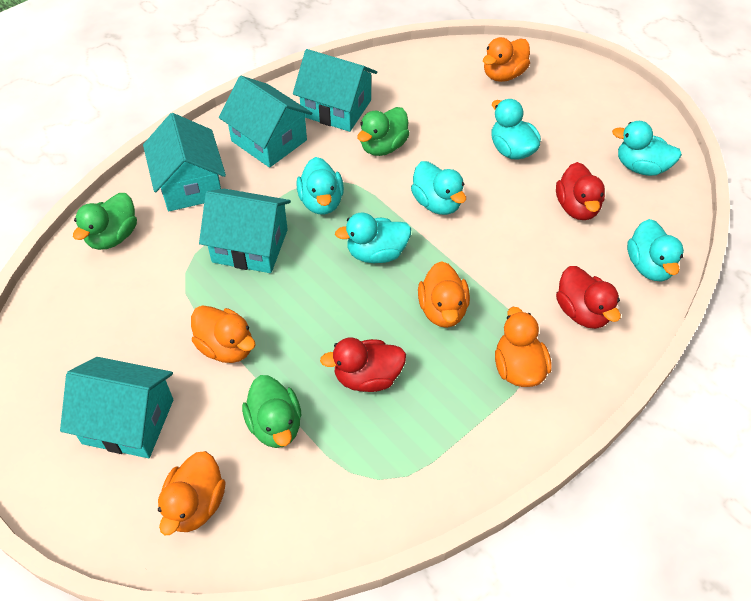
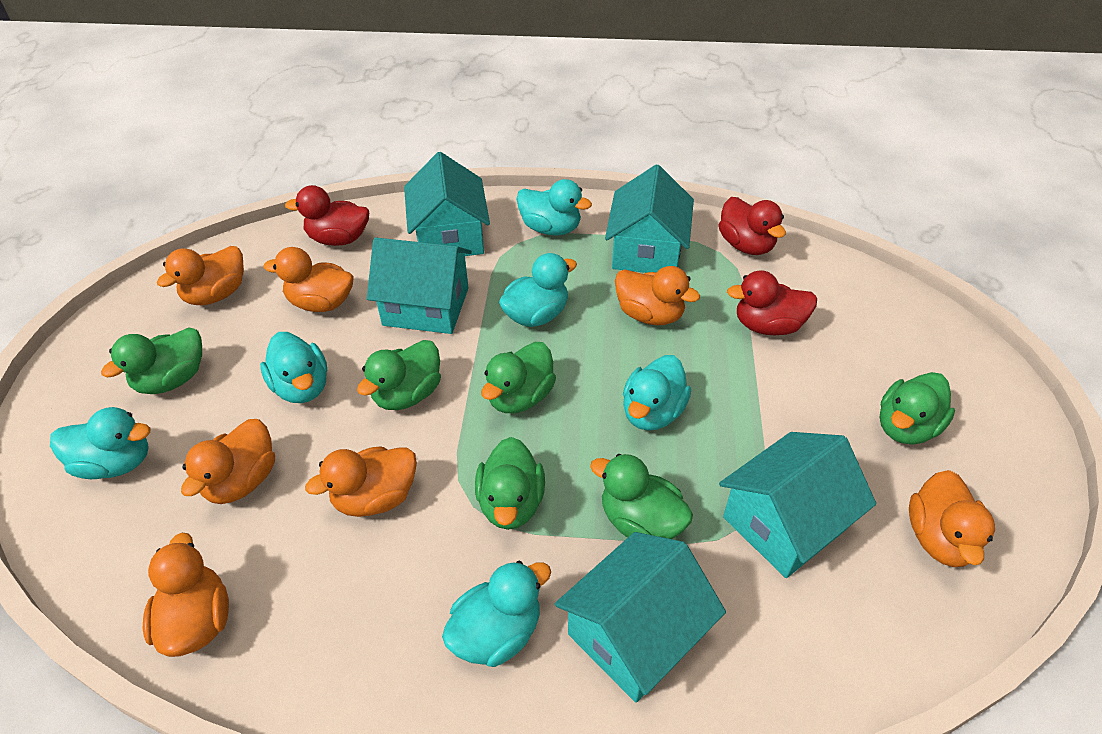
green duck: [73,193,137,250] [242,375,301,448] [357,107,410,156] = 3 -> [101,328,202,394] [357,340,441,410] [475,437,545,530] [481,342,556,413] [590,454,693,539] [880,372,955,445] = 6
orange duck: [158,451,226,535] [191,305,256,363] [418,261,470,328] [483,37,530,82] [495,307,552,387] = 5 -> [143,533,229,657] [157,246,244,305] [181,419,275,504] [264,247,354,312] [305,446,417,517] [615,266,700,325] [909,470,995,567] = 7

